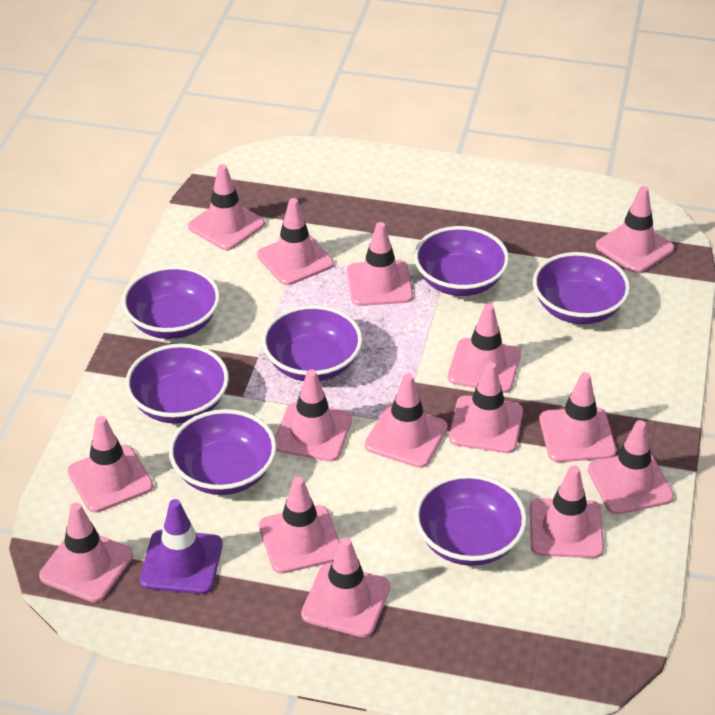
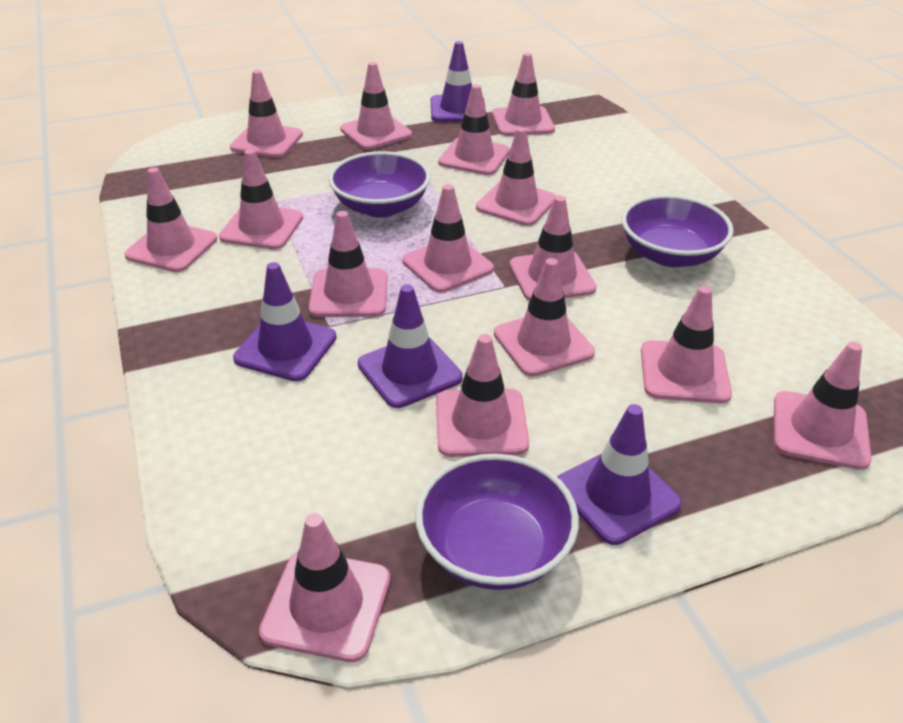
purple bowl: [122,266,220,339] [126,344,229,424] [169,409,277,495] [262,305,363,381] [414,226,509,296] [414,474,527,566] [533,252,630,324] = 7 -> [328,151,431,218] [415,454,579,590] [621,194,734,267] = 3
purple traffic cone: [140,499,223,594] = 1 -> [233,262,337,381] [358,284,463,408] [431,41,486,122] [558,404,682,545] = 4

